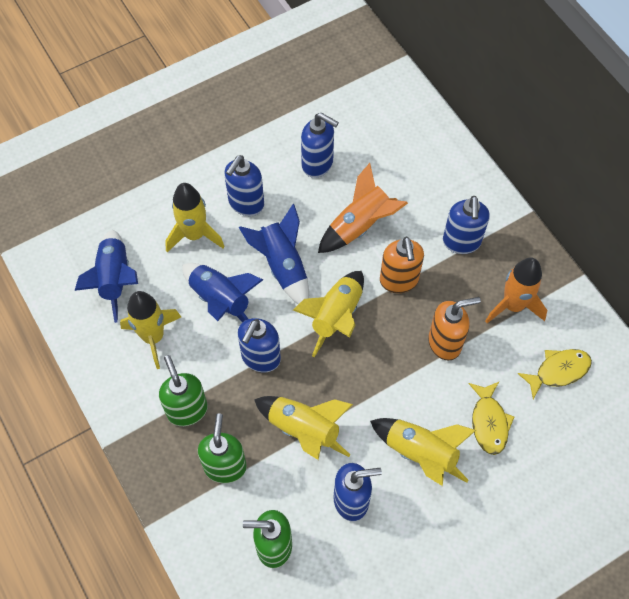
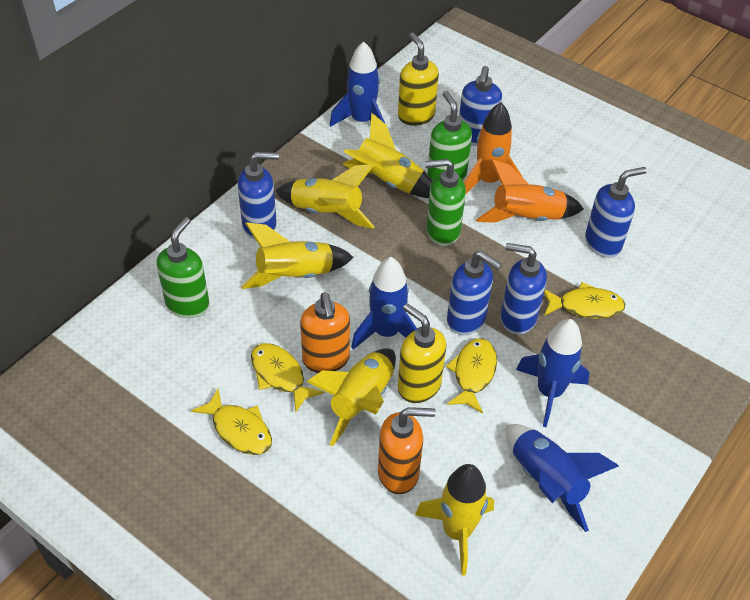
blue rocket: [74,230,138,323] [182,263,263,322] [239,204,309,304] = 3 -> [330,41,385,127] [351,257,417,350] [506,424,619,532] [516,319,589,427] = 4
yellow fish: [468,382,514,455] [517,349,592,399] = 2 -> [191,389,272,455] [251,343,324,413] [446,338,497,414] [544,282,625,319] = 4
yellow soap dispenser: none = 0 -> [398,32,439,126] [398,303,447,403] = 2

